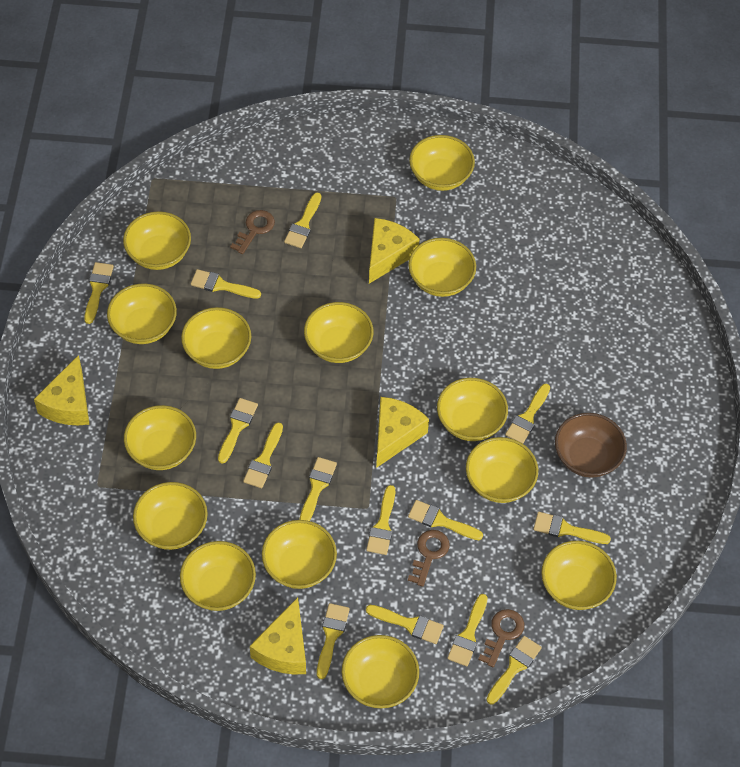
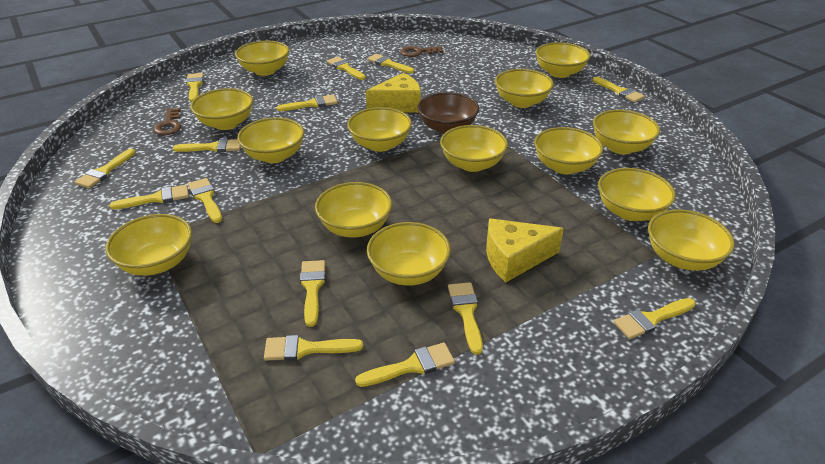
brown key: [230,210,275,254] [408,530,450,587] [478,609,524,667] = 3 -> [153,108,181,135] [400,46,443,57] = 2
yellow cheese: [34,355,90,425] [250,597,306,675] [369,218,419,284] [376,397,429,468] = 4 -> [366,73,421,113] [486,218,564,283] = 2

